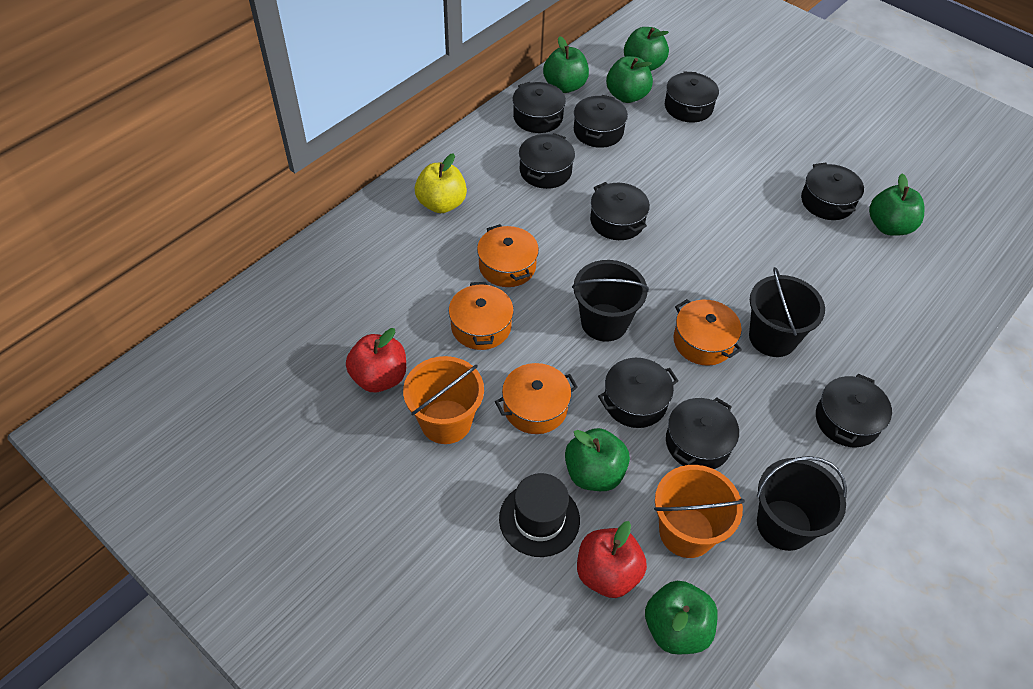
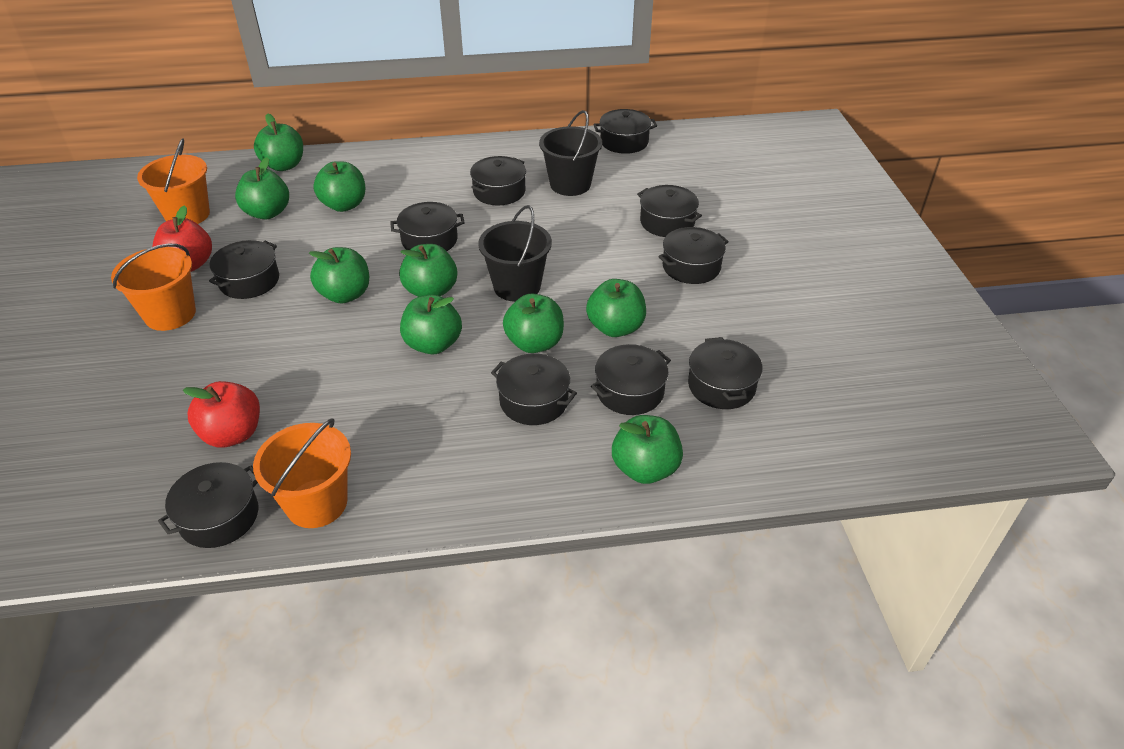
black bucket: [572,260,649,342] [749,267,825,357] [757,456,847,551] = 3 -> [478,205,552,302] [539,110,602,196] = 2
black hat: [499,473,580,557] = 1 -> none = 0
black pot: [512,82,566,133] [519,133,575,189] [574,95,628,148] [590,182,650,240] [598,358,679,428] [665,72,719,122] [666,397,739,469] [801,162,864,220] [816,374,892,447] = 9 -> [158,462,258,548] [209,240,279,299] [390,202,465,251] [470,156,526,205] [491,353,577,425] [591,344,671,415] [593,109,657,154] [637,185,702,237] [658,227,729,284] [688,337,763,409] = 10
green apple: [543,36,589,93] [565,428,630,491] [606,56,653,103] [624,27,669,71] [645,581,718,654] [869,174,924,236] = 6 -> [235,157,289,219] [254,113,303,171] [309,247,369,304] [313,161,365,212] [399,244,457,297] [400,295,462,354] [503,294,564,353] [586,279,646,337] [612,415,683,484] = 9
orange bucket: [403,356,484,444] [654,465,745,558] = 2 -> [111,244,196,331] [137,138,210,224] [253,418,351,528] = 3
orange pot: [449,282,514,350] [477,224,539,287] [495,363,578,434] [673,299,742,366] = 4 -> none = 0
yellow apple: [415,153,467,213] = 1 -> none = 0

